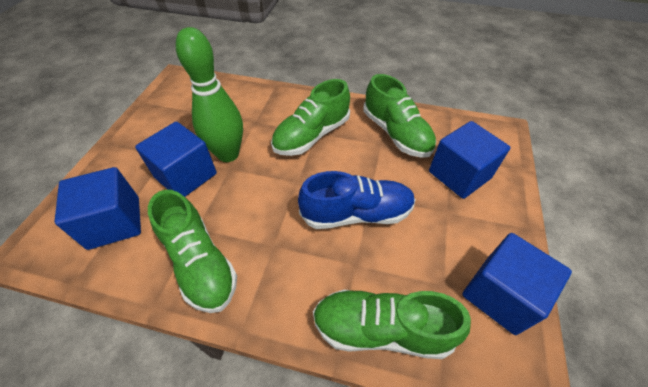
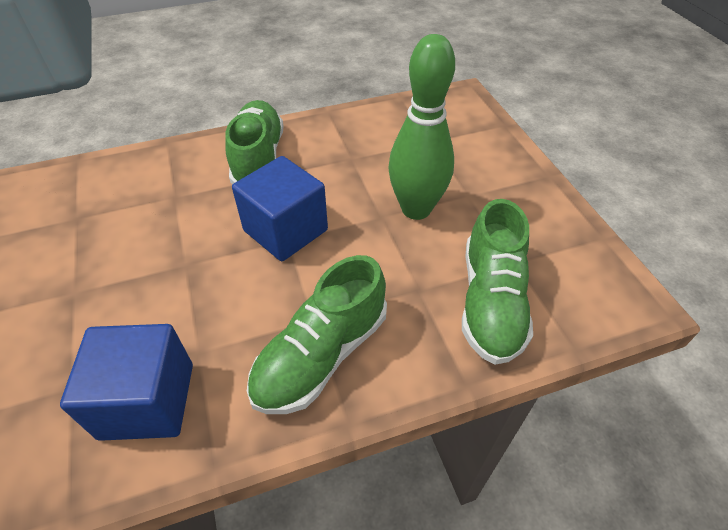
blue cube: [54,167,141,250] [135,121,217,197] [429,121,510,199] [462,233,572,335] = 4 -> [60,324,193,441] [232,156,328,261] = 2
blue shoe: [298,171,416,229] = 1 -> none = 0
green shoe: [148,190,237,313] [271,79,350,156] [313,290,471,359] [363,74,436,158] = 4 -> [225,100,284,185] [247,255,387,414] [462,199,533,365] = 3

